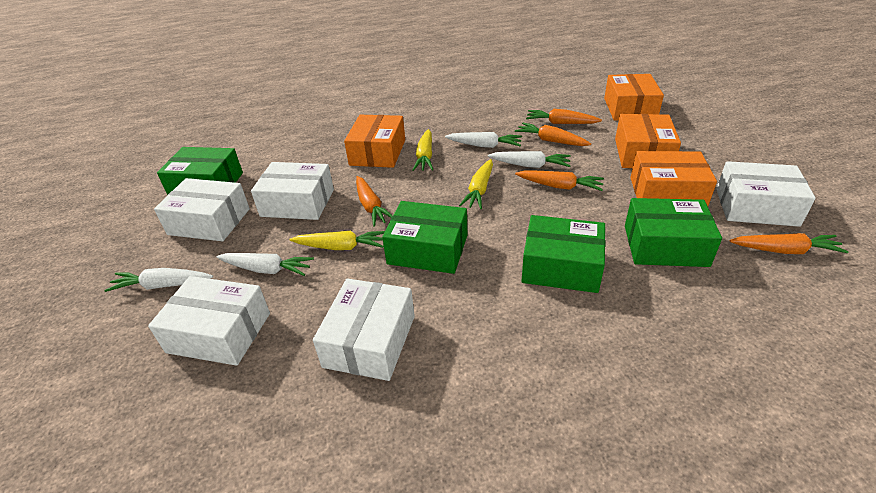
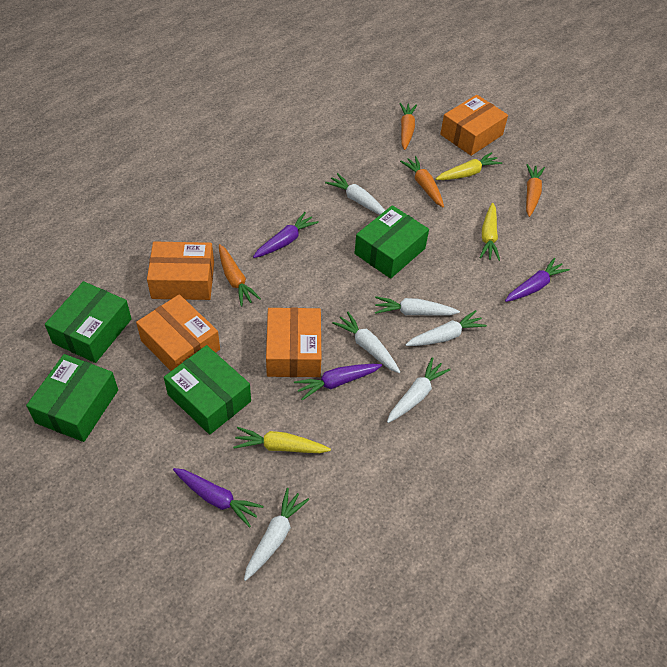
orange carrot: [356,176,392,227] [515,123,591,146] [515,170,604,191] [526,109,602,124] [730,233,849,254] = 5 -> [219,244,261,306] [399,103,417,150] [400,156,444,207] [526,164,545,217] = 4
purple carrot: none = 0 -> [173,468,263,528] [253,212,319,258] [294,364,382,401] [505,257,570,302] = 4
white box: [148,276,270,366] [154,178,250,241] [251,162,334,220] [313,278,415,381] [716,161,816,227] = 5 -> none = 0
white carrot: [104,268,213,292] [216,253,314,276] [445,132,522,148] [488,151,571,168] = 4 -> [244,488,309,581] [325,173,385,215] [332,312,400,373] [375,296,460,316] [387,357,451,423] [406,310,487,346] = 6

